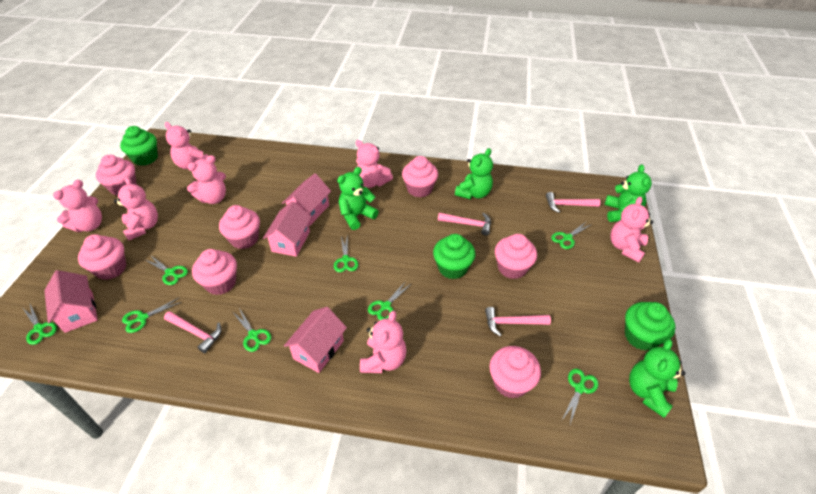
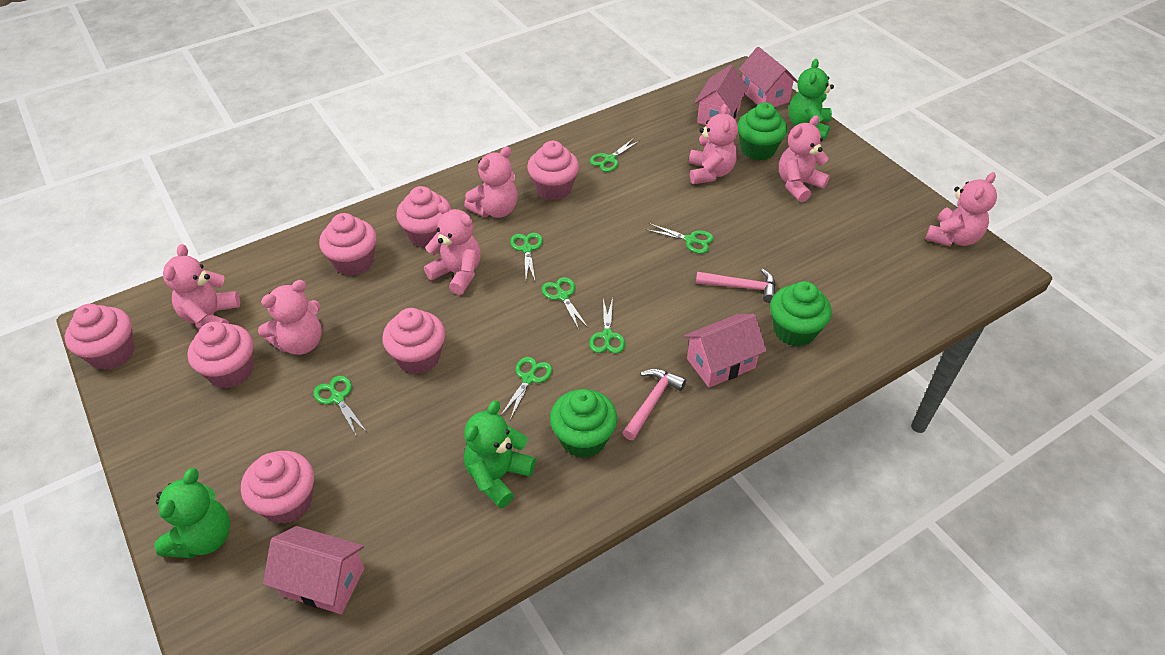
green scissors: [23,304,57,345] [122,298,181,333] [144,255,188,285] [233,308,271,352] [334,234,358,272] [368,281,411,320] [551,221,592,249] [562,369,598,424] = 8 -> [314,376,367,437] [501,357,552,420] [510,233,543,280] [542,277,588,330] [589,298,625,353] [590,138,640,172] [647,223,714,254] = 7
green teddy bear: [337,167,379,230] [455,148,493,199] [604,164,652,222] [629,339,685,418] = 4 -> [154,468,230,558] [464,400,536,508] [789,59,834,139] = 3
pink hammer: [164,311,221,353] [438,213,491,235] [485,307,551,336] [546,192,601,213] = 4 -> [622,369,686,440] [696,269,776,303] = 2

